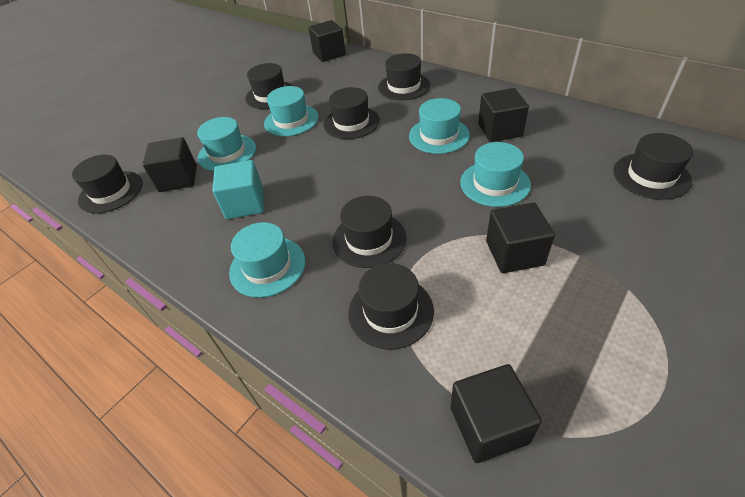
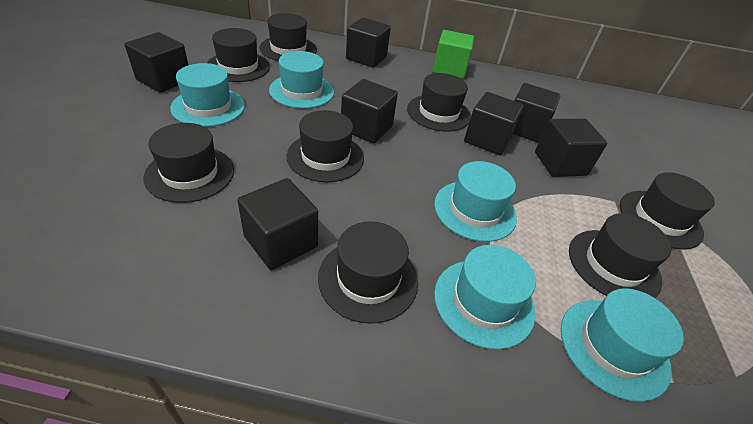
black cube: [142,137,197,192] [308,20,346,62] [451,364,542,463] [478,88,529,142] [486,203,555,273] = 5 -> [125,32,188,93] [237,178,318,270] [341,79,398,144] [346,18,391,68] [464,92,524,155] [513,83,561,143] [535,119,607,177] = 7
black hat: [72,155,143,214] [245,63,293,109] [324,87,380,139] [332,196,407,268] [348,263,434,350] [378,53,430,100] [613,133,693,200] = 7 -> [144,123,234,203] [207,28,270,82] [260,13,317,61] [287,110,364,182] [318,221,418,324] [407,73,471,132] [569,213,672,298] [620,172,715,249] = 8
green cube: none = 0 -> [433,30,474,79] = 1
turquoise cube: [212,160,264,219] = 1 -> none = 0

